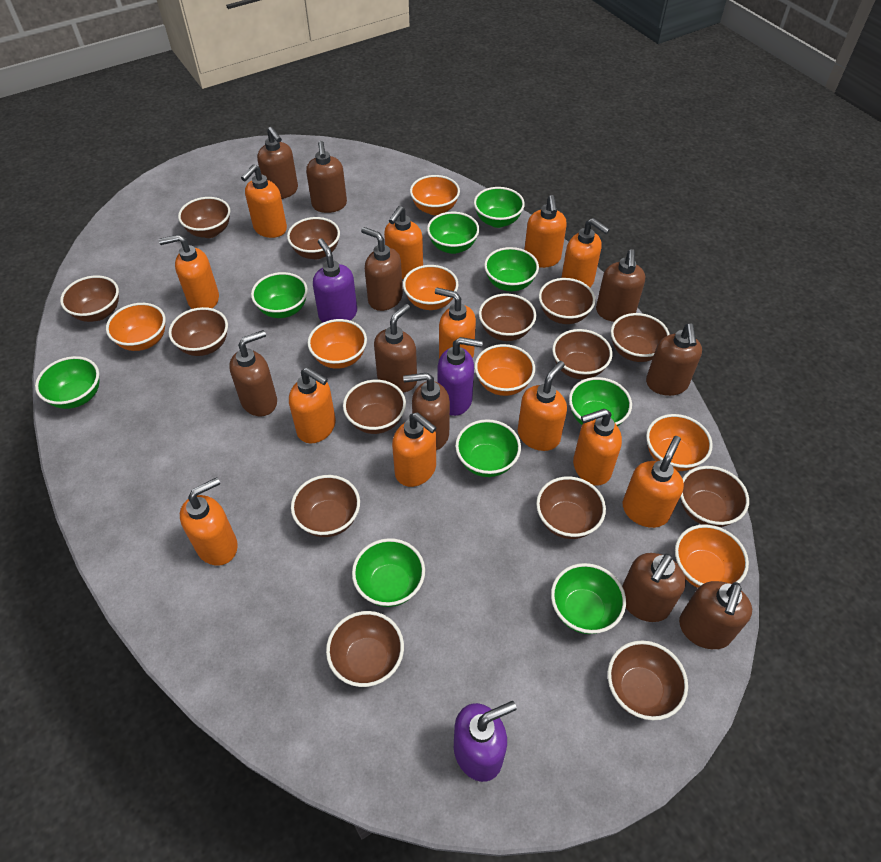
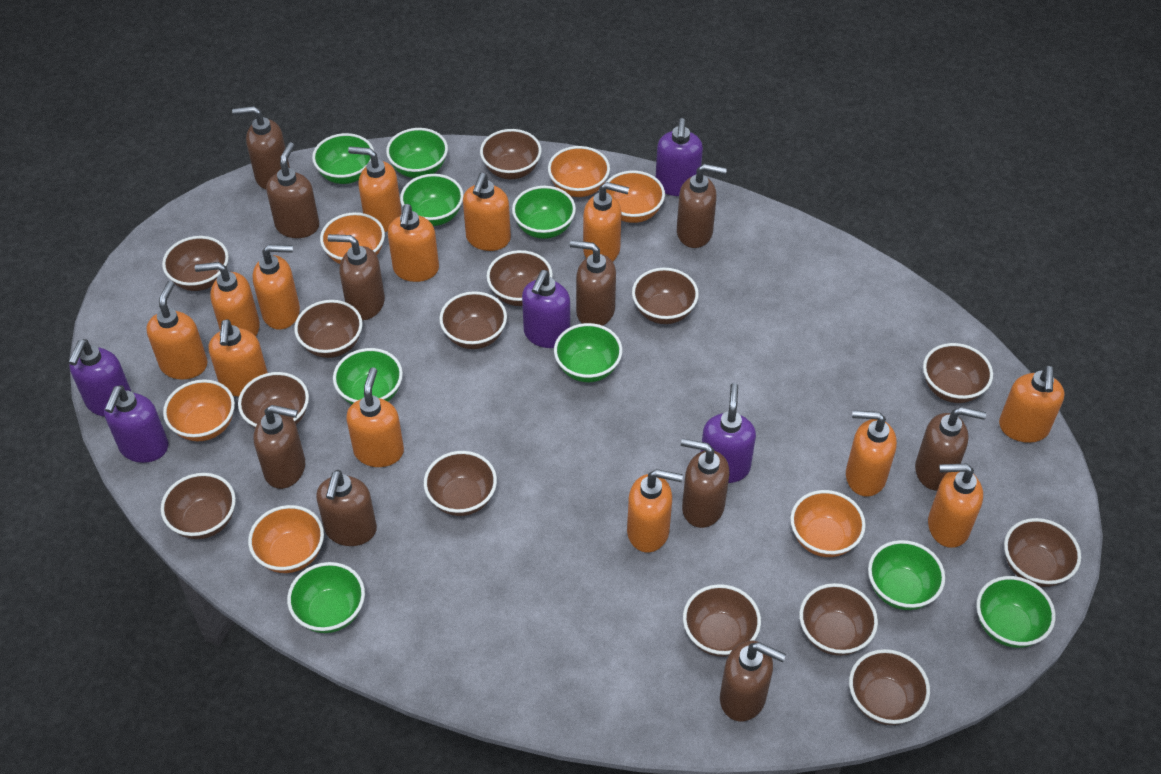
orange bowl: [106,303,166,351] [308,319,367,369] [403,265,458,310] [410,175,460,215] [474,344,535,396] [646,414,713,471] [675,524,749,588] = 7 -> [163,379,235,441] [248,505,324,573] [320,212,385,264] [548,146,610,197] [605,171,665,223] [790,490,866,557] = 6
orange soap dispenser: [159,234,219,309] [180,477,238,566] [241,164,287,238] [289,367,336,443] [384,206,423,279] [392,413,437,487] [435,288,476,358] [518,361,567,451] [524,195,567,268] [561,218,610,287] [573,409,622,486] [623,436,684,528] = 12 -> [146,281,208,379] [195,262,260,336] [209,319,268,397] [252,245,300,330] [346,367,404,467] [348,147,402,232] [388,204,439,282] [463,173,511,251] [583,182,629,261] [627,469,683,552] [846,410,897,497] [928,464,983,548] [999,365,1065,443] = 13
purple soap dispenser: [313,238,357,322] [437,337,483,416] [454,701,517,782] = 3 -> [69,339,132,416] [104,385,168,463] [522,270,570,348] [656,118,703,196] [701,383,756,483] = 5

